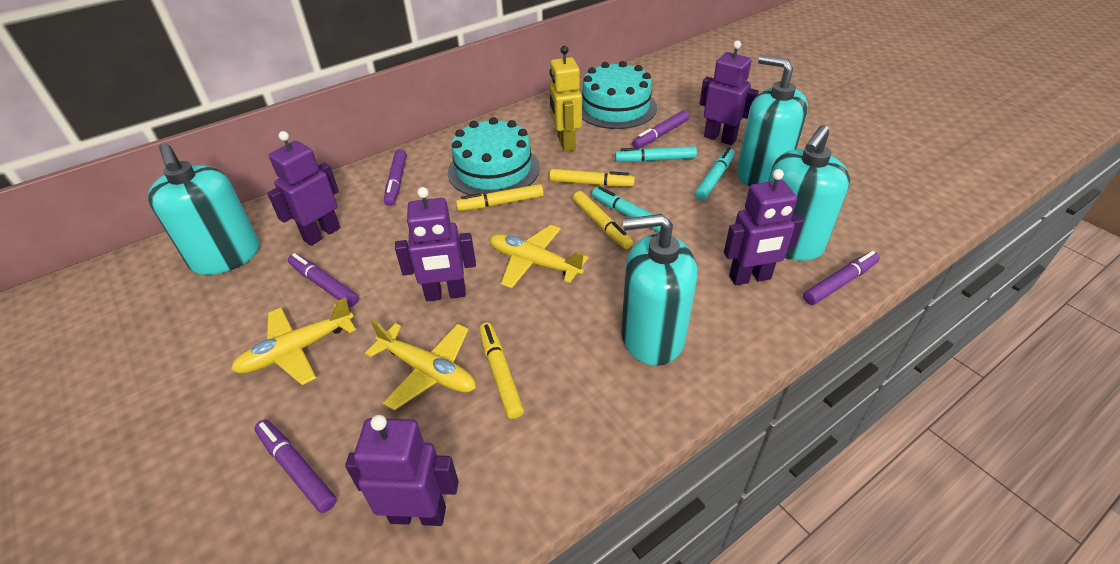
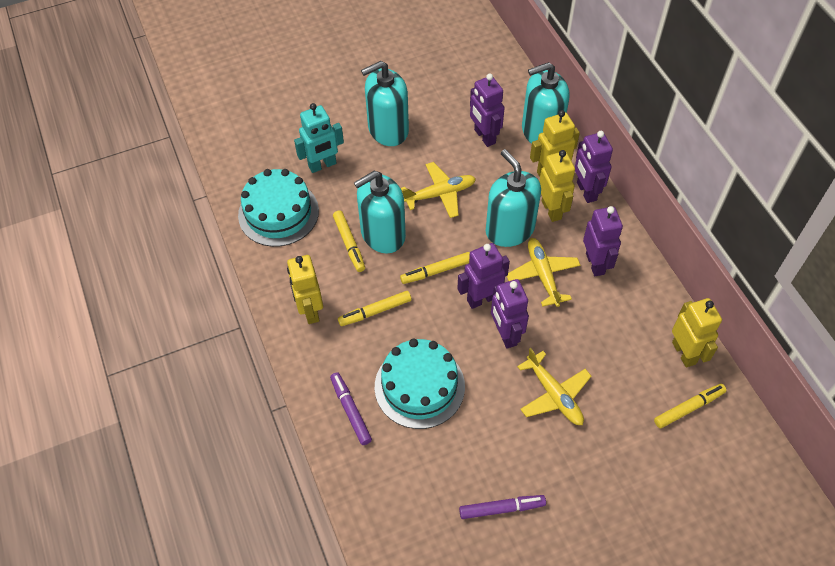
purple marker: [254,419,337,513] [288,253,359,307] [384,149,407,206] [632,110,689,148] [803,251,880,305] = 5 -> [330,372,372,445] [459,495,546,519] = 2
turquoise marker: [592,186,661,233] [615,146,697,162] [695,147,734,200] = 3 -> none = 0
turquoise robot: none = 0 -> [294,103,344,173] = 1
yellow robot: [549,46,582,152] = 1 -> [287,255,323,324] [530,110,580,177] [539,150,575,222] [672,298,722,367] = 4

